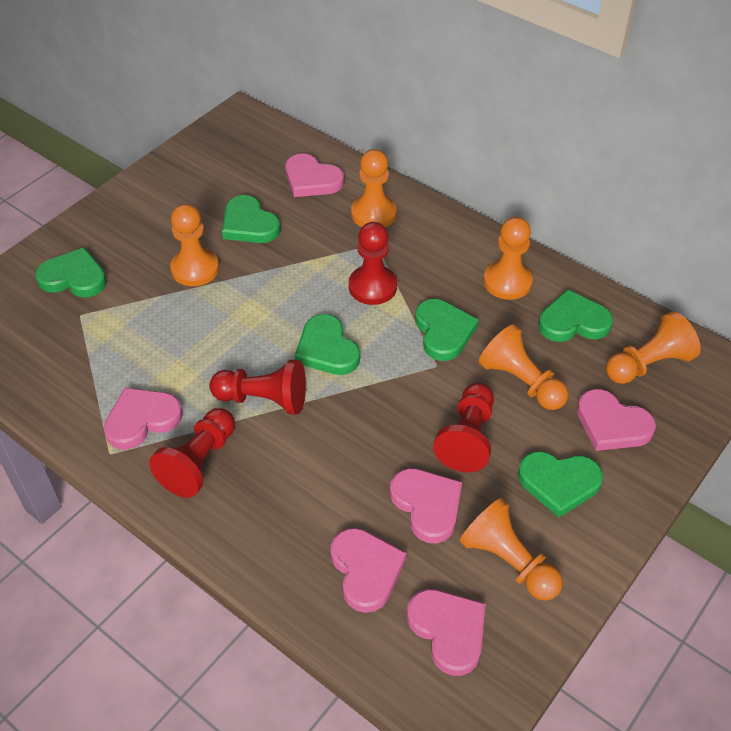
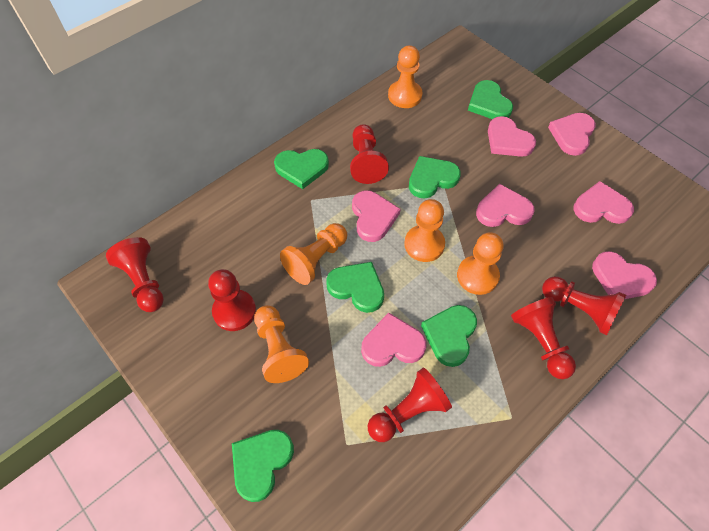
orange pawn: [170,204,219,286] [351,149,397,227] [460,498,563,601] [479,324,569,410] [484,217,533,300] [606,311,701,384] = 6 -> [254,305,309,383] [280,223,347,285] [388,45,423,108] [404,199,445,262] [457,232,504,295] = 5
pink heart: [104,388,183,450] [285,154,344,197] [331,528,407,613] [390,468,462,543] [407,589,486,676] [577,389,656,451] = 6 -> [352,190,400,242] [361,313,426,367] [476,184,535,227] [488,116,536,157] [548,113,596,156] [573,181,634,224] [592,251,657,299] = 7
red pawn: [149,408,235,498] [209,360,306,414] [349,222,397,305] [433,383,494,472] = 4 -> [106,237,164,312] [208,269,256,331] [350,124,389,184] [368,368,452,442] [511,297,576,379] [542,276,626,335] = 6

